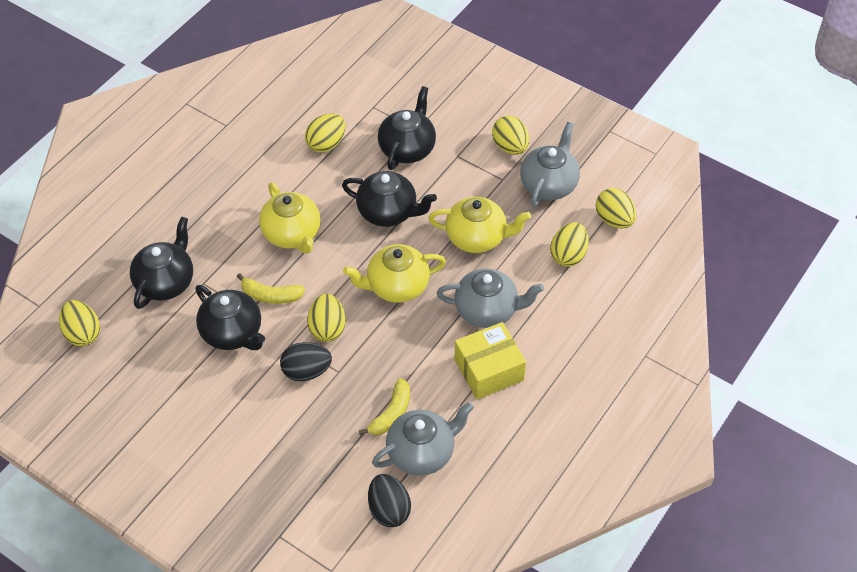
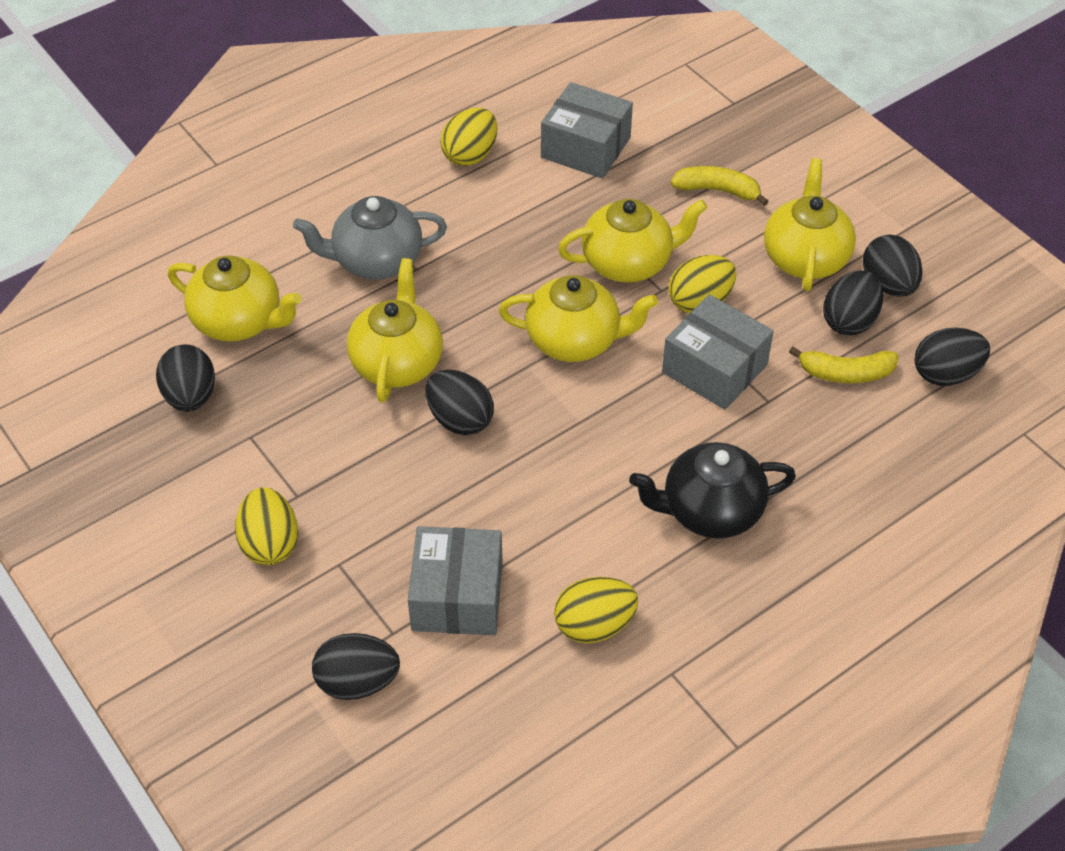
black egg: [280,342,332,381] [368,474,411,527] = 2 -> [156,344,215,412] [312,633,400,700] [425,370,494,435] [823,270,883,335] [863,234,923,297] [915,328,990,386] = 6
black teapot: [130,217,193,309] [195,285,265,350] [342,171,437,227] [378,86,436,170] = 4 -> [629,442,796,538] = 1
grey box: none = 0 -> [408,526,503,635] [541,82,633,179] [662,294,774,410] = 3
grey teapot: [372,402,474,476] [437,269,544,328] [520,122,580,207] = 3 -> [293,196,447,280] = 1
yellow box: [454,322,526,400] = 1 -> none = 0
yellow egg: [59,300,100,346] [305,113,345,153] [307,294,345,342] [492,116,529,155] [550,222,589,267] [596,188,637,229] = 6 -> [235,487,298,565] [440,108,497,166] [554,577,638,643] [669,255,736,313] = 4
yellow teapot: [259,182,321,254] [343,244,446,303] [428,197,531,253] = 3 -> [168,255,302,342] [347,258,443,403] [499,275,658,362] [558,199,707,283] [764,158,856,291] = 5

